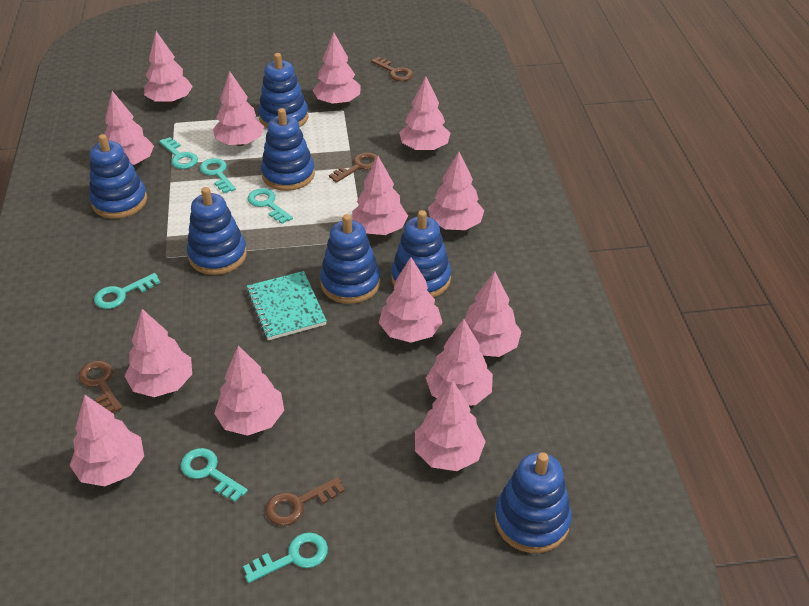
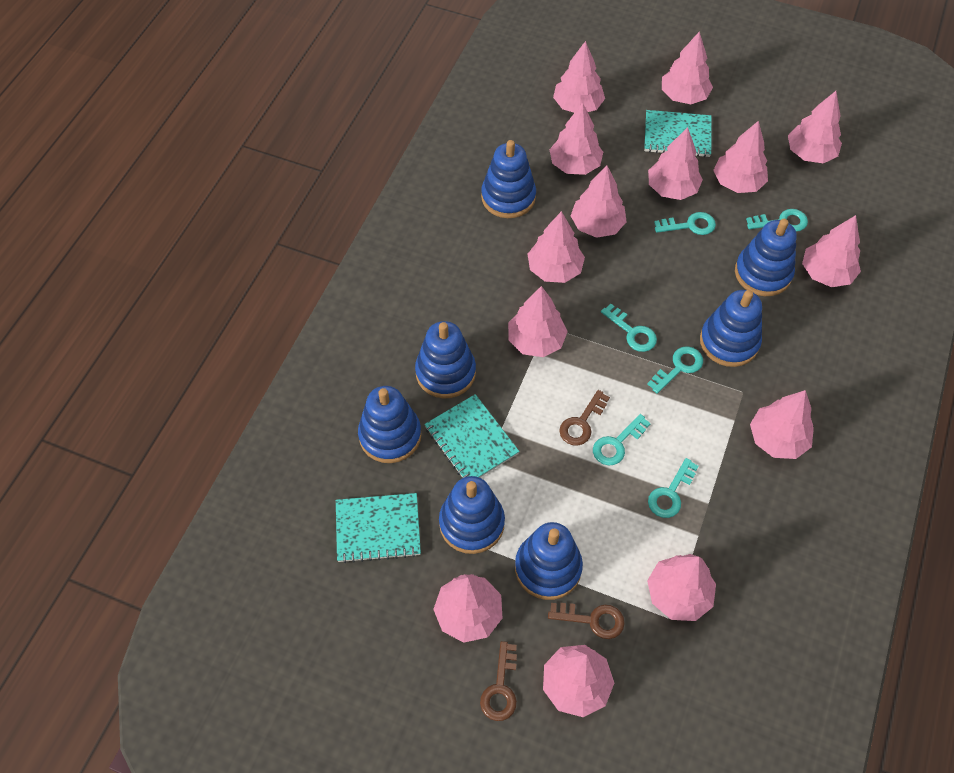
brown key: [79,361,122,412] [265,477,345,526] [329,152,377,183] [371,57,413,81] = 4 -> [480,641,517,721] [548,603,625,639] [559,390,610,445] = 3
turquoise notebook: [246,271,327,340] = 1 -> [336,493,421,563] [424,394,519,478] [644,110,712,157] = 3

